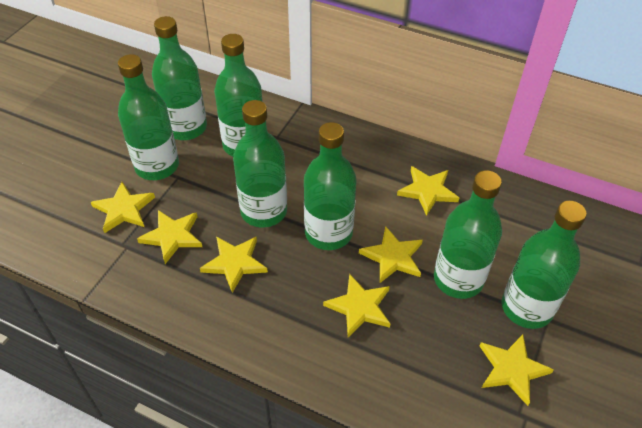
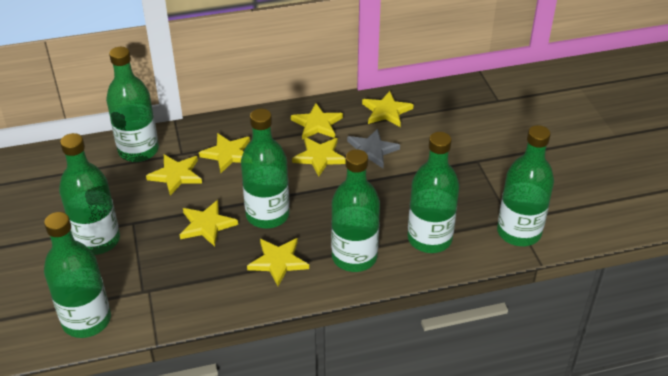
grey star: none = 0 -> [347,129,400,169] = 1

